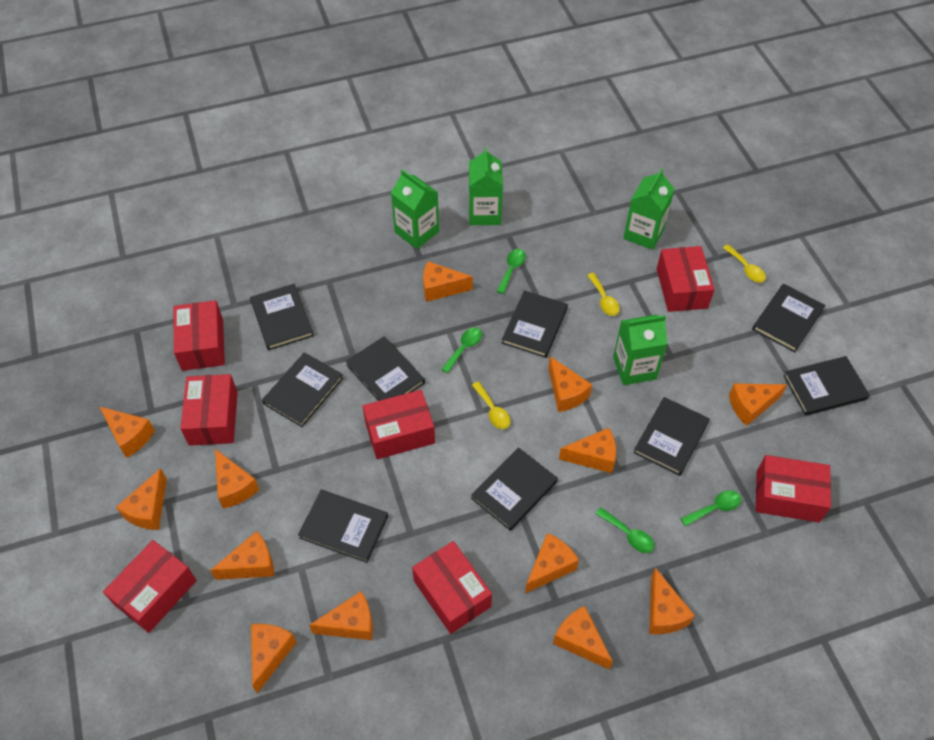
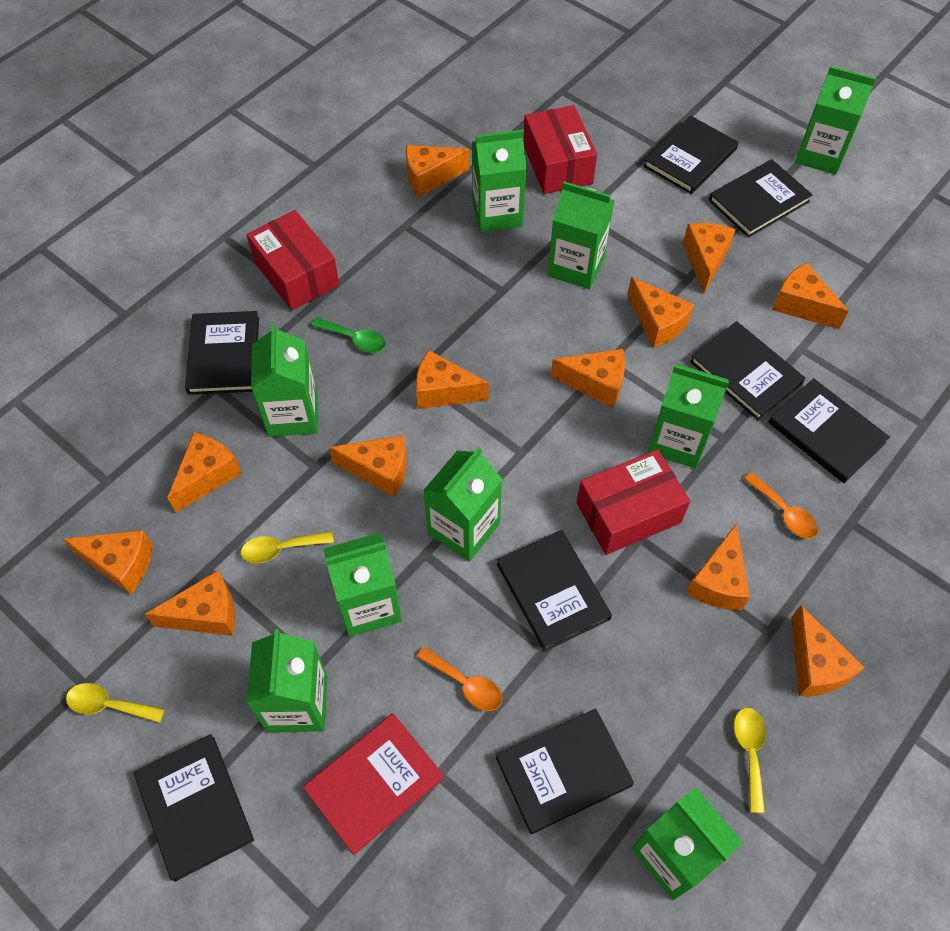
black book: [250,284,314,350] [262,352,343,427] [298,490,388,563] [346,336,425,401] [471,447,558,531] [502,290,568,358] [633,397,710,476] [752,284,825,352] [783,356,870,416] = 9 -> [134,734,254,882] [185,311,259,395] [496,709,634,834] [497,530,612,652] [643,116,738,194] [690,321,805,420] [709,159,813,238] [768,378,890,483] = 8
green carton: [391,169,439,249] [469,147,503,225] [613,315,668,385] [623,169,675,250] = 4 -> [246,629,328,732] [251,323,318,437] [323,533,402,637] [423,447,503,562] [472,130,527,232] [548,181,615,289] [632,787,743,900] [648,364,729,469] [795,66,876,175] = 9
green spoon: [441,327,482,373] [497,249,526,294] [595,507,654,553] [680,490,741,526] = 4 -> [311,318,386,353] = 1
orange cheese: [99,406,155,458] [116,468,167,530] [210,531,274,580] [215,449,259,509] [251,624,297,693] [309,591,373,640] [423,261,473,302] [525,533,579,593] [548,356,592,412] [553,606,613,670] [559,428,616,473] [649,568,695,634] [729,383,787,426] = 13 -> [63,530,153,594] [145,570,235,636] [167,432,242,513] [329,435,407,497] [406,145,469,197] [416,350,489,409] [551,349,625,408] [627,277,694,348] [683,223,736,293] [686,523,750,610] [772,262,849,329] [791,605,864,696] = 12
orange spoon: none = 0 -> [417,647,502,711] [744,472,818,539] = 2
red book: none = 0 -> [303,714,444,855] = 1
red box: [103,540,197,633] [174,300,225,371] [180,374,238,446] [363,390,435,459] [412,541,492,634] [657,246,715,312] [756,455,831,522] = 7 -> [247,210,339,310] [523,105,597,194] [577,449,690,555] = 3

